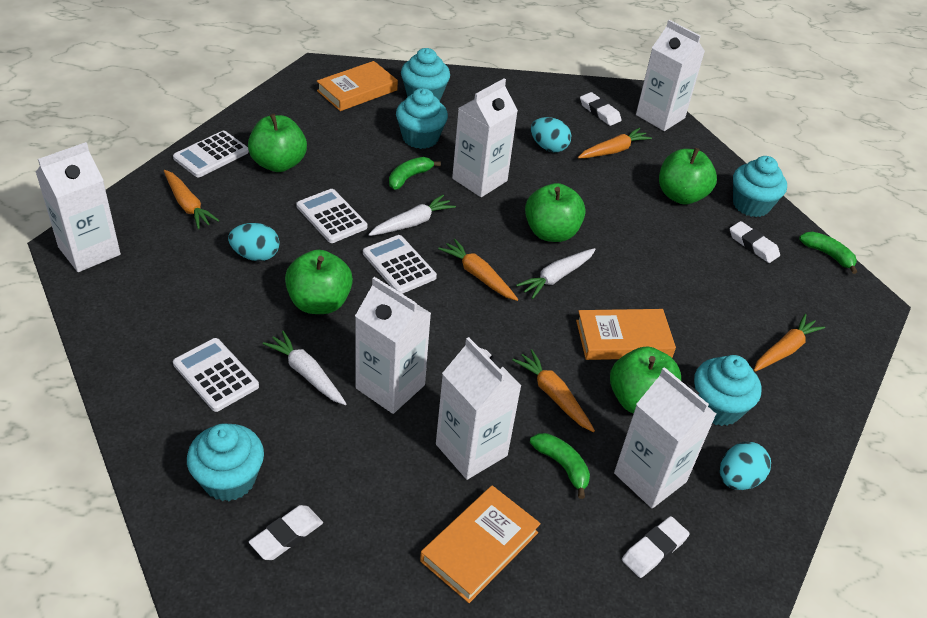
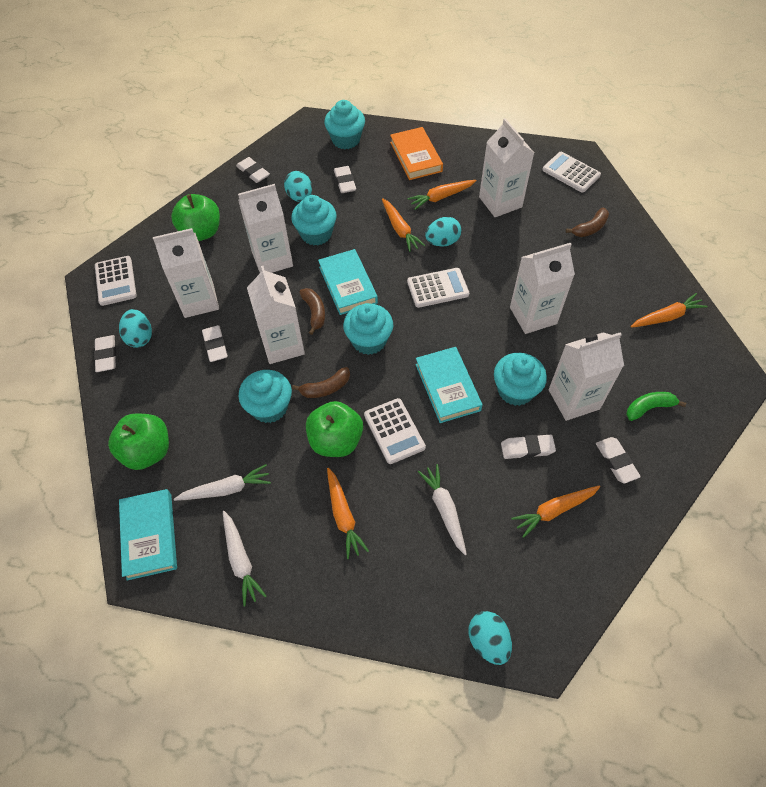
brown banana: none = 0 -> [292,367,350,398] [299,288,325,335] [566,208,609,237] = 3
green apple: [248,114,307,172] [285,250,353,314] [525,183,586,242] [610,346,681,414] [659,148,717,205] = 5 -> [108,413,169,470] [171,194,220,241] [306,401,363,457] = 3
green banana: [389,157,441,190] [530,433,590,499] [799,231,857,274] = 3 -> [626,392,686,421] = 1
orange book: [317,61,398,111] [420,485,541,603] [576,309,676,360] = 3 -> [390,127,443,180] = 1
turquoise book: none = 0 -> [119,489,177,580] [318,249,378,315] [415,347,483,423] = 3
turquoise egg: [228,223,280,261] [531,117,571,152] [720,442,771,490] = 3 -> [119,309,152,348] [284,171,312,202] [425,217,461,246] [469,611,512,665] = 4
white eraser: [249,505,323,560] [580,92,622,126] [622,516,689,578] [730,221,780,263] = 4 -> [94,335,116,372] [202,325,228,362] [236,157,270,183] [334,166,356,193] [501,435,556,459] [596,437,641,483] = 6

